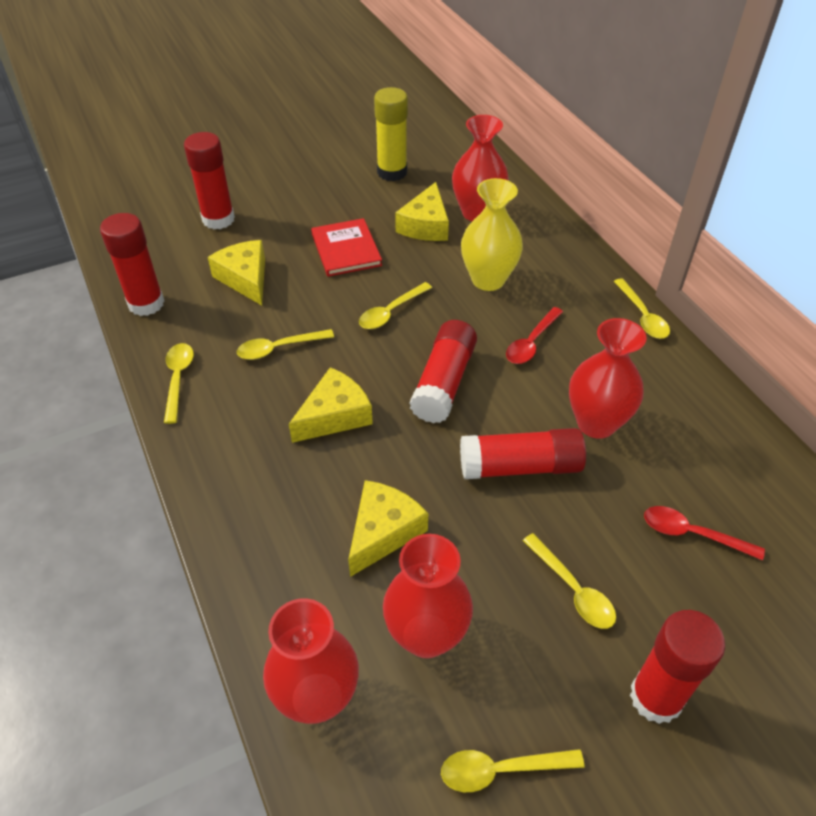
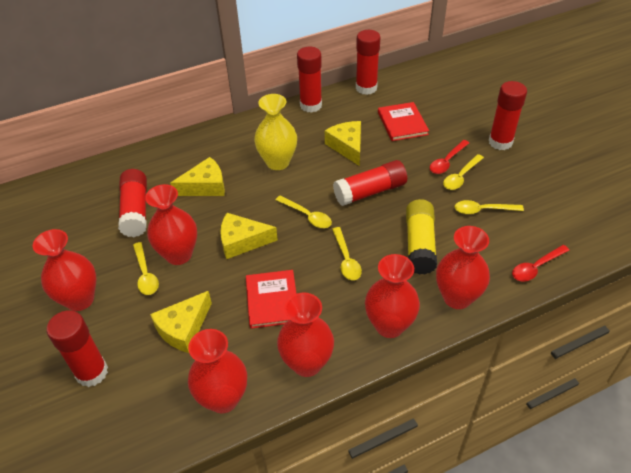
red book: [311,218,382,277] = 1 -> [246,270,296,329] [378,102,429,141] = 2
red glue stick: [100,213,164,316] [184,132,235,229] [409,320,477,423] [460,428,586,479] [630,610,725,724] = 5 -> [47,310,108,387] [118,169,147,237] [297,47,322,113] [333,160,407,206] [356,30,381,95] [489,81,527,150] = 6
red vase: [263,598,359,724] [383,534,473,658] [452,115,509,221] [569,318,647,439] = 4 -> [33,229,96,311] [145,184,197,265] [188,329,247,413] [277,293,334,377] [365,254,420,338] [436,226,490,309] = 6
yellow spoon: [164,343,194,424] [237,329,334,360] [359,282,432,329] [441,749,584,792] [523,533,616,629] [614,278,670,339] = 6 -> [133,242,159,295] [276,195,332,228] [332,227,362,280] [443,154,484,190] [455,200,524,214] = 5

